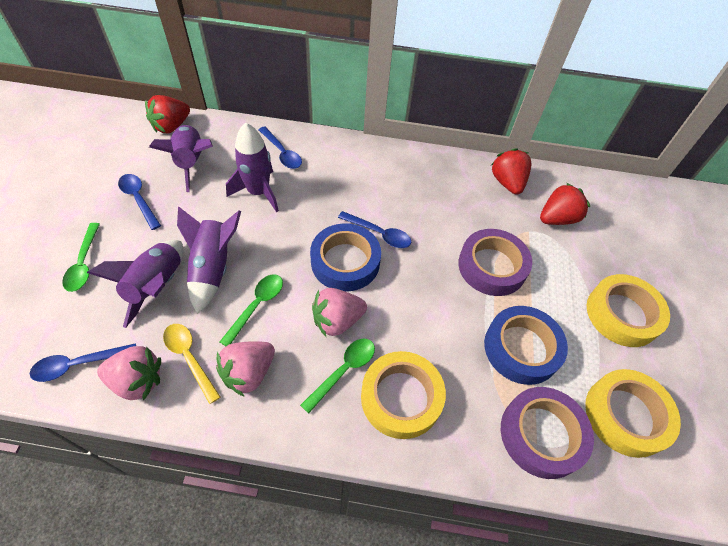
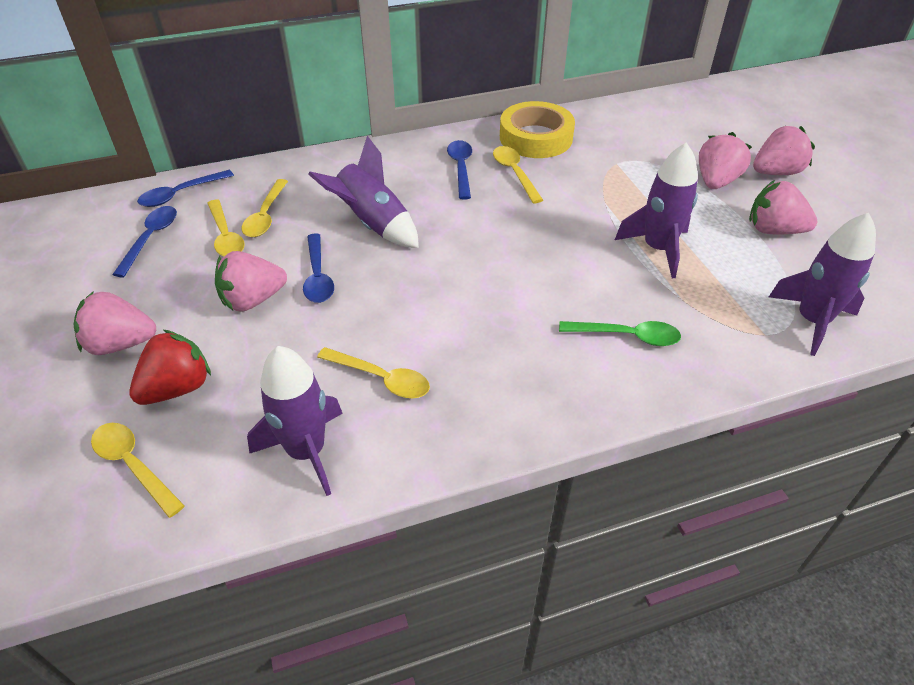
blue tape: [310,224,381,291] [484,306,568,385] = 2 -> none = 0
green spoon: [62,223,100,292] [220,274,283,346] [300,338,375,414] = 3 -> [559,321,681,346] = 1
pink strawberry: [97,346,161,401] [216,341,275,397] [312,288,367,338] = 3 -> [74,291,156,355] [215,251,287,312] [699,132,752,189] [749,180,818,234] [753,126,815,175] = 5
purple tape: [458,229,532,296] [501,387,594,479] = 2 -> none = 0
red strawberry: [145,95,190,134] [491,148,531,195] [540,183,590,225] = 3 -> [129,329,211,405] = 1
yellow spoon: [163,324,221,404] = 1 -> [91,423,185,518] [207,200,245,256] [241,179,288,237] [317,347,430,398] [493,146,543,203] = 5
yellow tape: [361,351,446,439] [585,369,681,458] [587,274,670,347] = 3 -> [500,101,575,158] = 1

